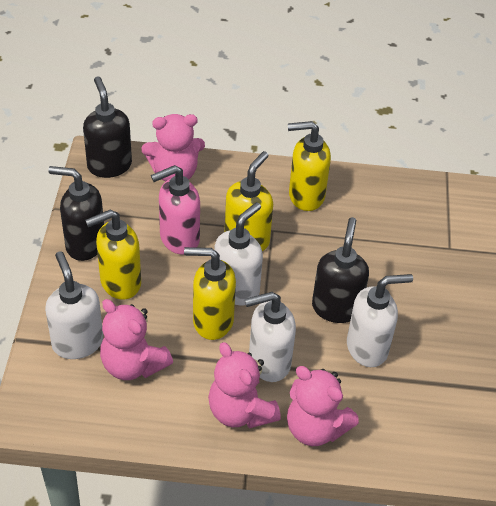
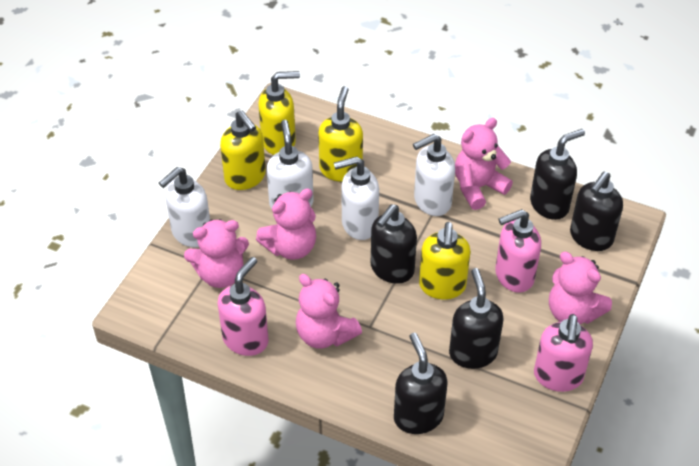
black soap dispenser: [48,166,104,261] [83,76,132,178] [312,217,369,323] = 3 -> [371,204,417,284] [394,333,448,434] [449,268,504,369] [530,129,585,220] [570,172,623,251] = 5
pink soap dispenser: [151,165,200,255] = 1 -> [218,257,269,356] [495,209,541,293] [534,314,593,392] = 3
pink teddy bear: [100,299,173,380] [142,114,205,182] [208,342,281,429] [287,366,359,446] = 4 -> [184,219,249,288] [256,189,316,260] [296,274,362,348] [455,118,513,210] [549,252,612,324] = 5

